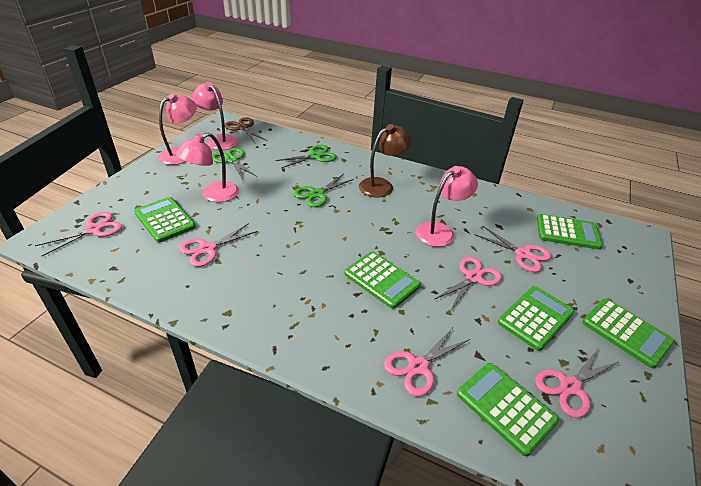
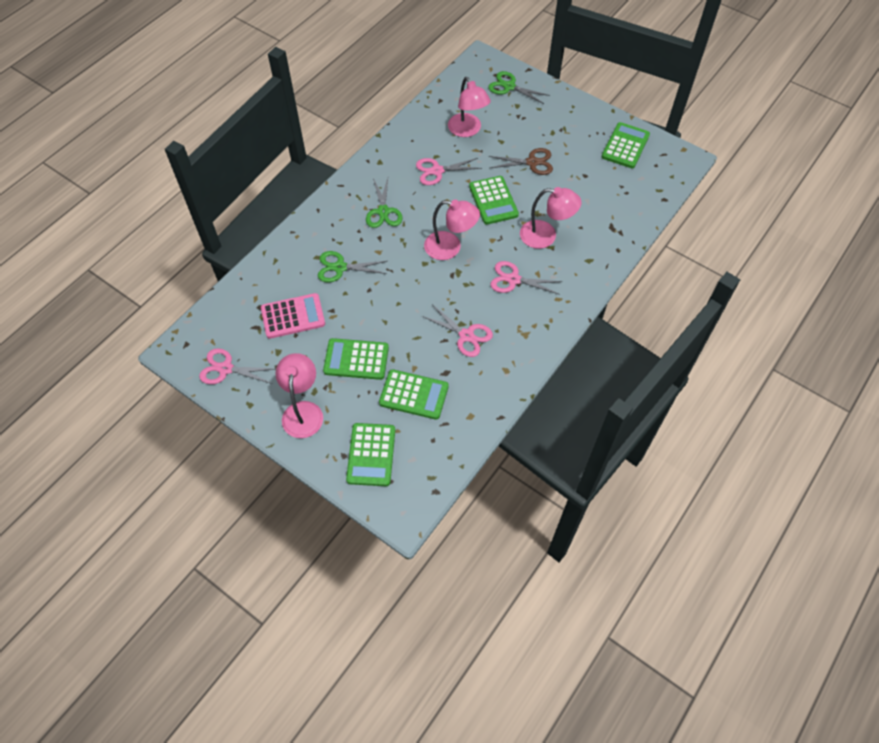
brown lamp: [359,124,412,197] = 1 -> none = 0
green calculator: [134,197,196,243] [344,251,421,309] [457,363,559,456] [498,286,575,351] [537,214,603,250] [583,299,675,369] = 6 -> [323,338,389,380] [346,423,395,486] [379,369,449,420] [469,176,519,225] [602,122,650,168] = 5
pink calculator: none = 0 -> [261,293,325,339] = 1
pink scissors: [35,212,122,256] [179,223,258,267] [384,327,470,396] [435,257,502,310] [474,226,551,272] [535,348,620,418] = 6 -> [199,348,274,384] [416,158,482,185] [422,305,493,357] [490,261,563,295] = 4

